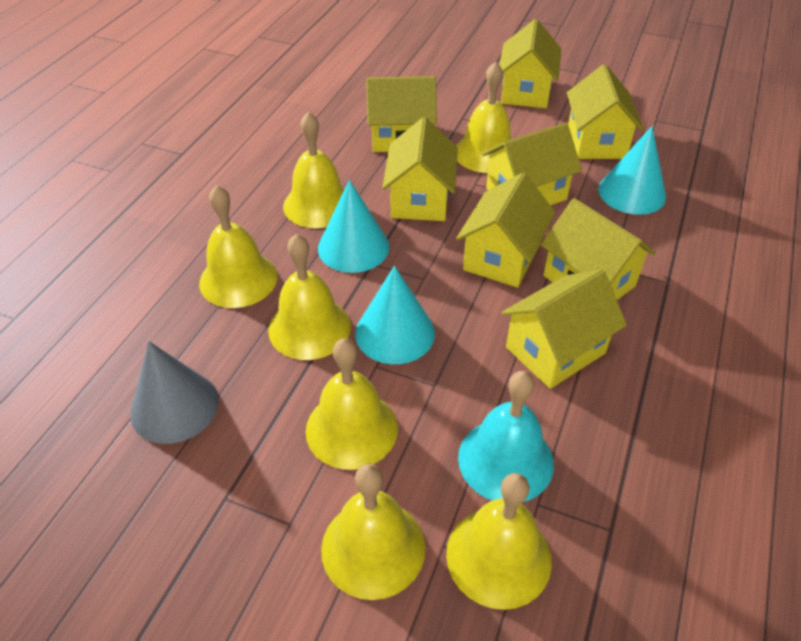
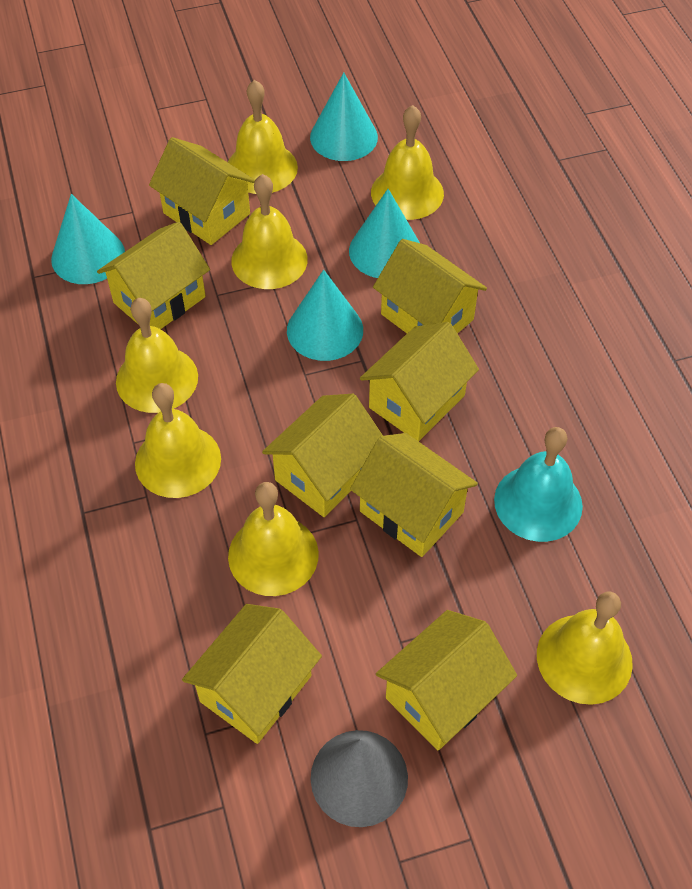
turquoise cone: [318,180,389,273] [355,266,435,364] [598,126,666,215] = 3 -> [51,194,125,284] [287,270,363,361] [310,73,378,161] [349,189,420,278] = 4

